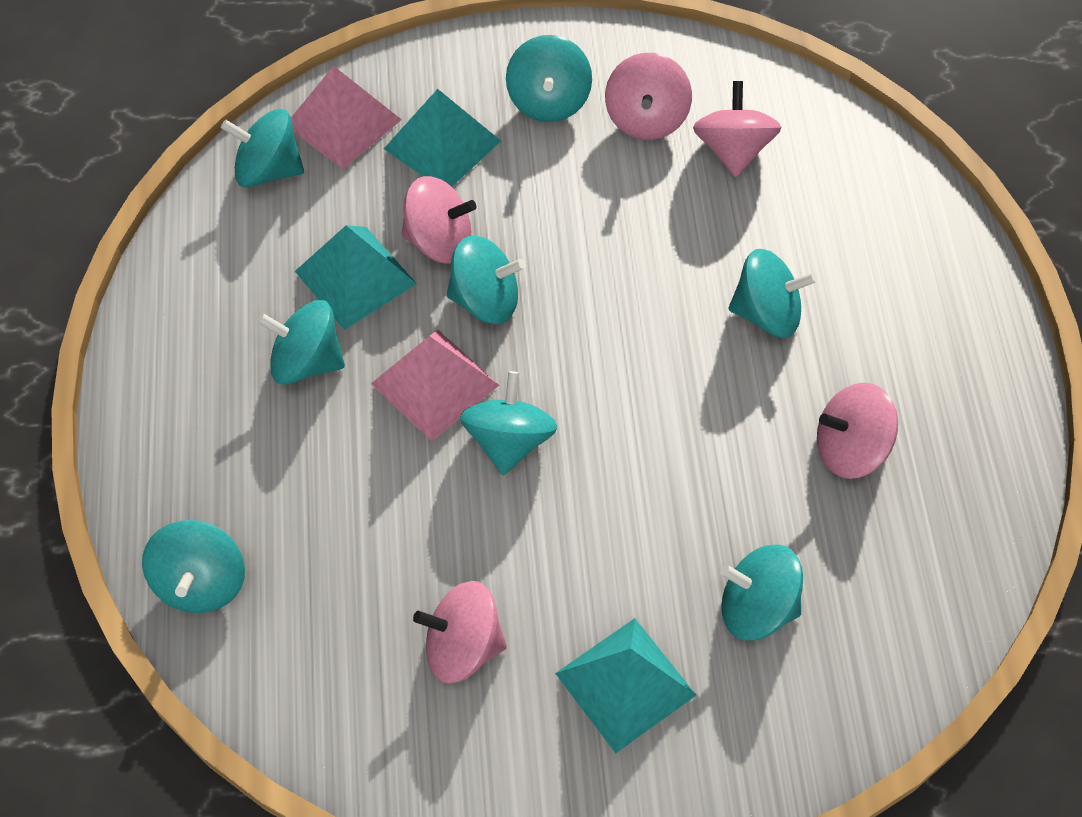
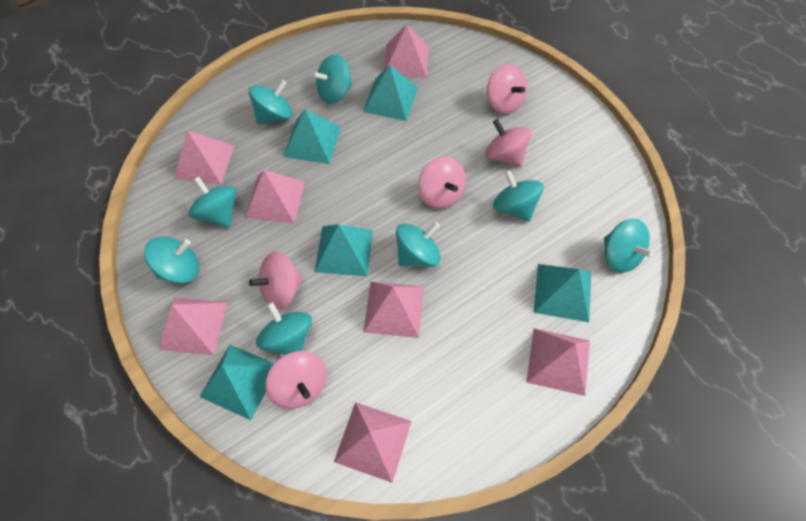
pink pyramid: [291,66,402,169] [371,330,499,441] = 2 -> [158,297,227,355] [174,130,234,185] [245,170,305,224] [334,402,412,483] [363,282,424,338] [384,24,429,78] [527,328,590,396] = 7
turquoise pyramid: [295,225,417,330] [384,89,501,187] [555,618,696,753] = 3 -> [200,345,274,420] [284,109,341,164] [315,224,373,276] [363,65,418,121] [534,264,591,322] = 5

